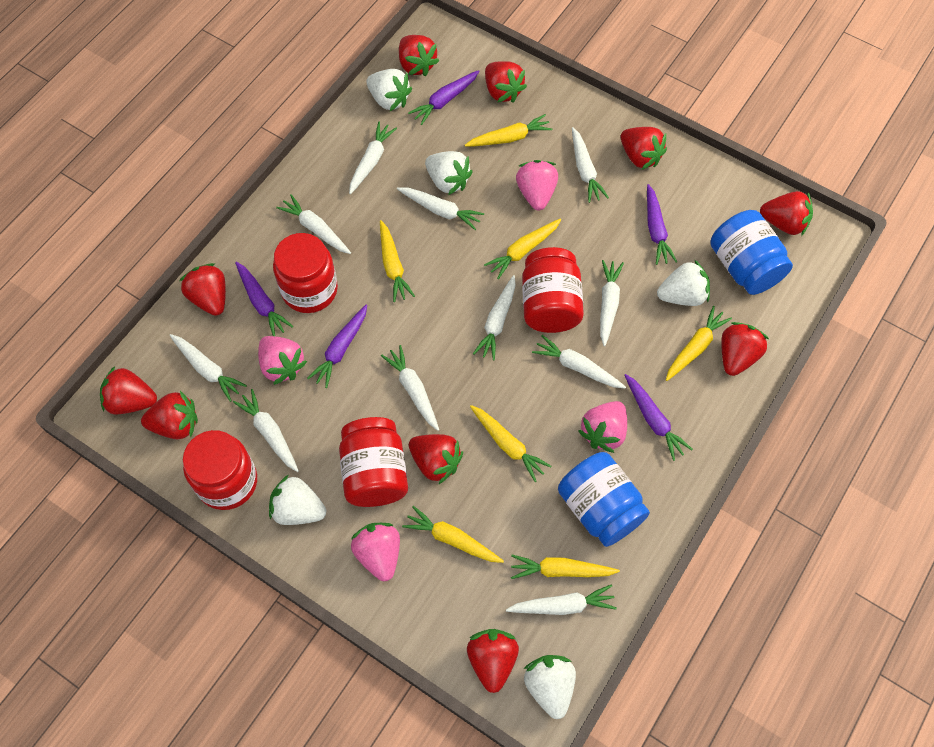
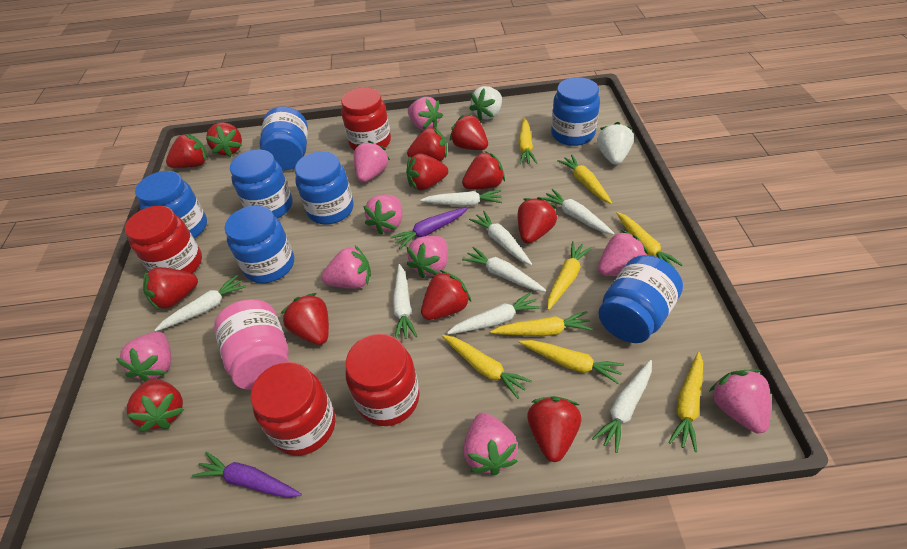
blue jar: [558,452,650,547] [710,210,793,295] = 2 -> [135,171,207,238] [225,205,294,283] [230,149,293,219] [259,106,308,170] [294,151,354,224] [551,77,600,146] [598,255,683,343] = 7
pink jar: none = 0 -> [214,299,289,390] = 1
pink strawberry: [258,336,307,385] [351,523,400,581] [516,160,558,210] [578,401,627,453] = 4 -> [116,332,171,381] [321,246,371,289] [354,141,390,182] [364,195,403,235] [407,236,448,278] [408,97,443,130] [463,413,518,475] [598,230,648,276] [709,369,771,433] = 9
purple carrot: [235,262,293,336] [307,305,367,388] [408,70,479,125] [625,374,693,461] [647,184,677,265] = 5 -> [192,452,302,498] [390,207,468,249] = 2
red strawberry: [100,366,157,414] [141,391,198,439] [179,263,226,316] [399,35,439,76] [409,434,463,484] [467,629,519,693] [485,61,527,103] [621,127,667,170] [721,322,769,376] [760,191,813,236] = 10 -> [126,379,185,432] [143,267,198,310] [166,133,208,168] [206,122,242,157] [281,293,329,345] [406,153,448,191] [407,127,447,161] [421,270,471,320] [450,114,488,150] [462,151,505,189] [518,197,557,244] [527,396,581,462] = 12
white carrot: [169,334,247,402] [233,389,299,472] [276,194,351,254] [349,122,397,194] [381,345,439,431] [397,187,484,230] [473,275,516,361] [506,584,617,615] [532,335,626,389] [572,127,609,203] [600,260,624,346] = 11 -> [155,275,246,331] [393,264,417,339] [420,190,502,207] [447,292,541,334] [462,247,546,292] [469,211,532,265] [541,189,614,235] [592,360,652,453] = 8
white strawberry: [269,475,326,525] [366,69,412,111] [425,151,473,195] [524,655,576,719] [657,260,710,306] = 5 -> [469,86,502,121] [597,122,634,165] = 2
yellow carrot: [380,220,415,302] [402,506,504,563] [465,114,552,147] [470,405,551,482] [484,219,561,279] [511,555,620,579] [666,306,732,381] = 7 -> [442,335,532,399] [490,311,593,337] [518,118,537,164] [519,340,624,384] [547,241,592,310] [557,155,612,204] [617,212,683,267] [668,352,703,452] = 8

